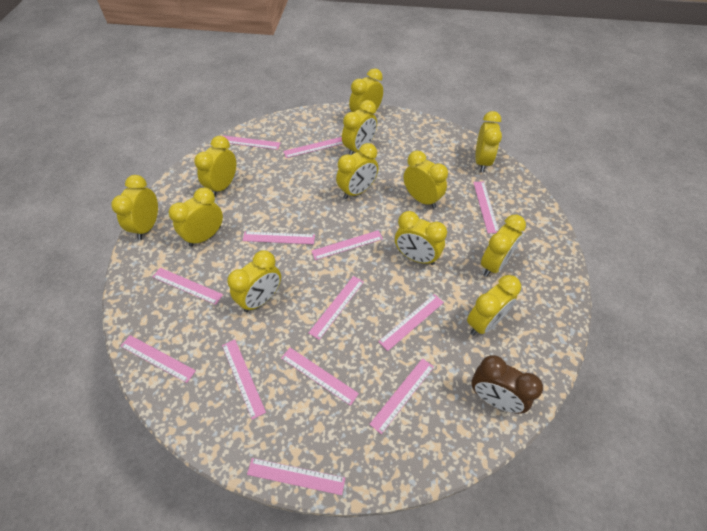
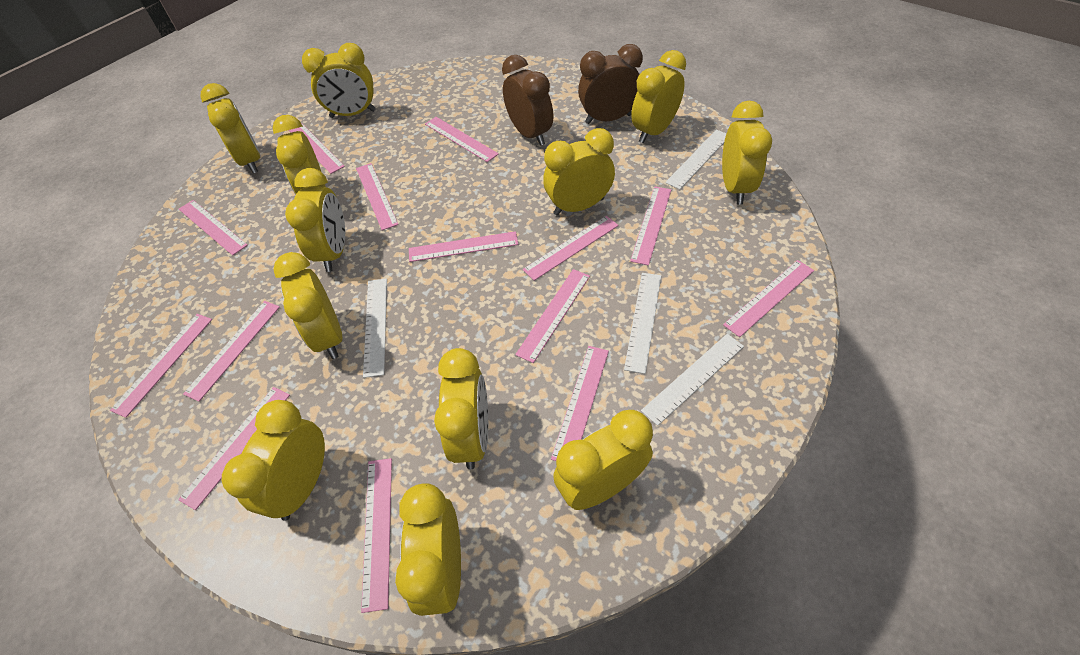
brown clock: [472,355,543,414] = 1 -> [502,55,553,146] [578,44,643,124] = 2
pink ruler: [121,335,196,383] [153,268,223,305] [222,135,281,150] [222,340,266,420] [243,231,315,244] [247,458,345,495] [281,348,359,406] [283,137,343,158] [308,276,364,340] [312,230,383,260] [370,358,434,434] [378,294,444,351] [473,181,499,233] = 13 -> [110,314,212,418] [178,387,290,510] [179,200,248,256] [183,301,280,402] [289,123,345,174] [356,163,399,230] [361,458,392,613] [409,231,518,262] [425,117,499,162] [515,269,590,363] [523,216,619,281] [551,346,609,461] [630,186,671,266] [723,260,814,337] = 14
white ruler: none = 0 -> [363,278,387,378] [624,273,661,374] [641,334,744,426] [665,129,727,190] = 4

